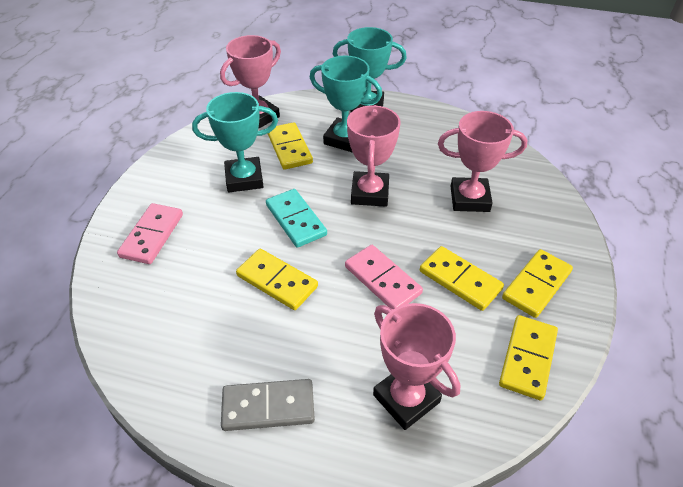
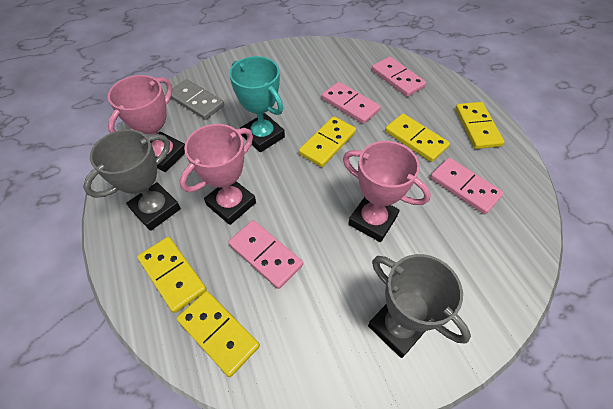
grey trophy: none = 0 -> [83,129,181,231] [368,254,471,358] = 2
pink domino: [117,203,183,264] [345,245,423,309] = 2 -> [228,220,303,289] [322,82,381,124] [372,57,426,97] [430,158,504,214] = 4
pink trophy: [220,35,281,129] [347,105,401,207] [373,303,461,430] [438,111,527,212] = 4 -> [108,75,185,172] [180,124,256,225] [343,141,431,242] = 3
turquoise domino: [266,189,327,248] = 1 -> none = 0
turquoise trophy: [192,92,278,192] [310,56,382,153] [333,27,407,113] = 3 -> [229,56,285,152] = 1

